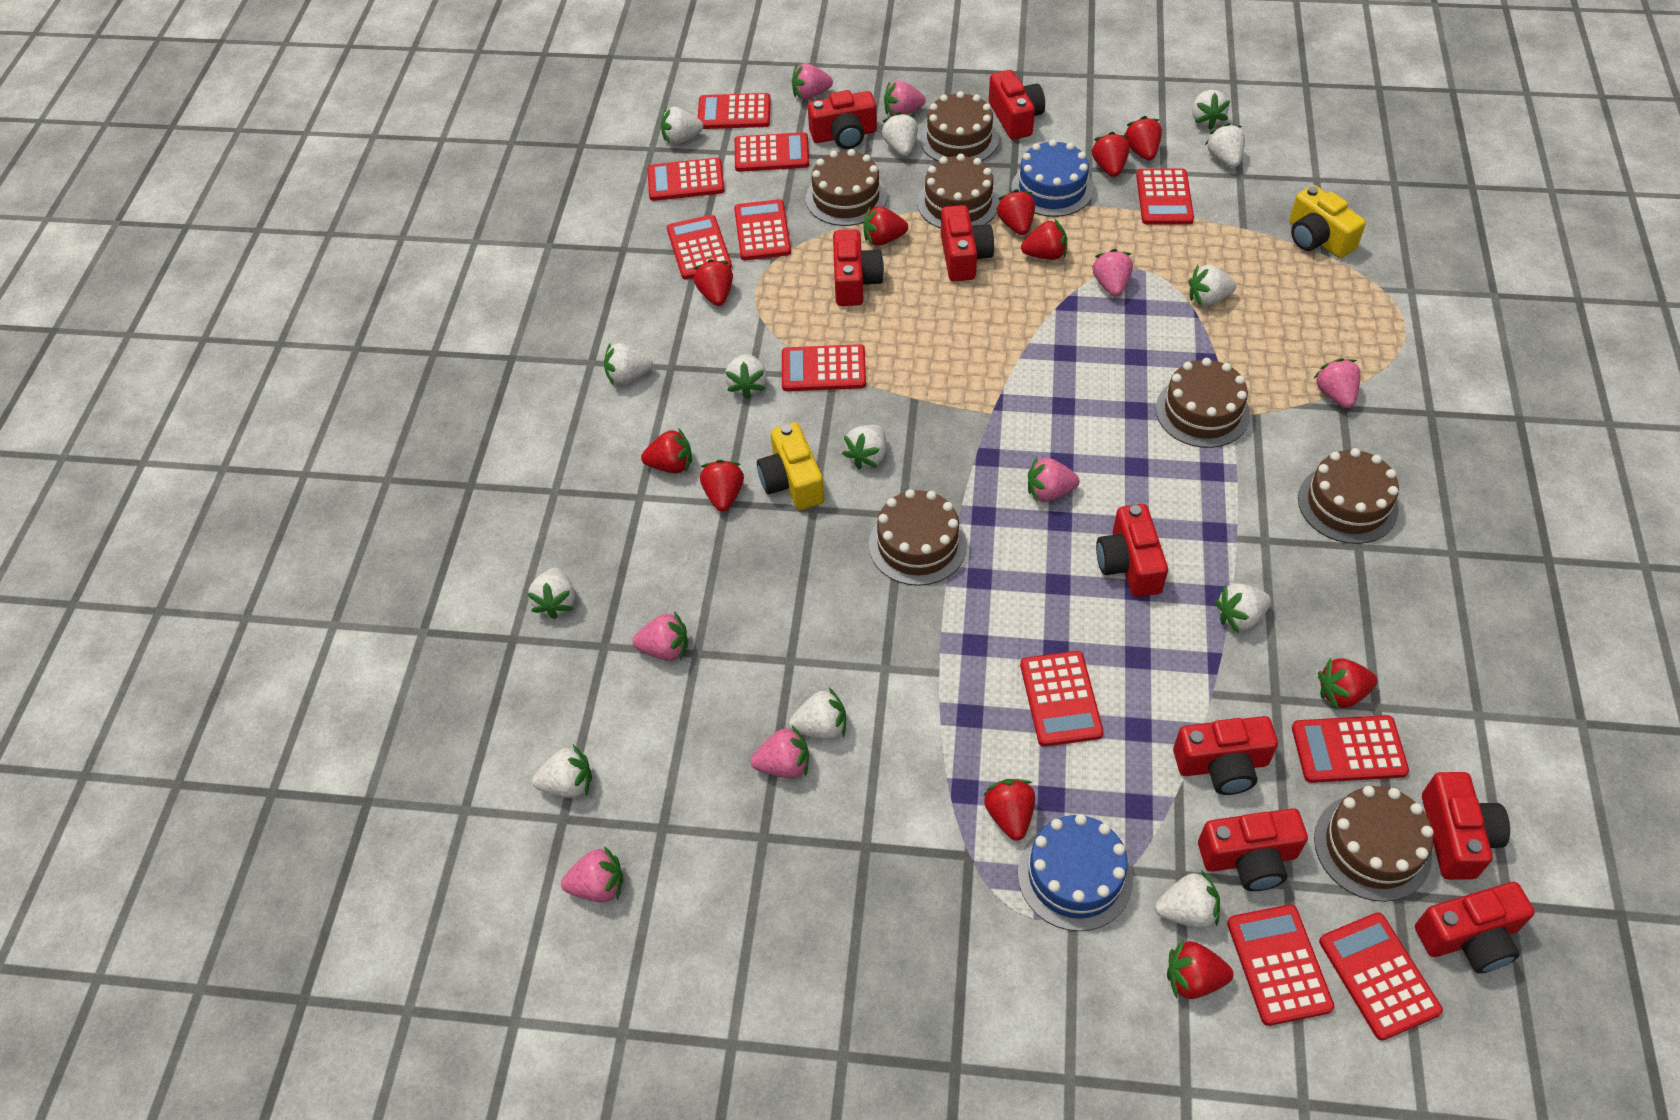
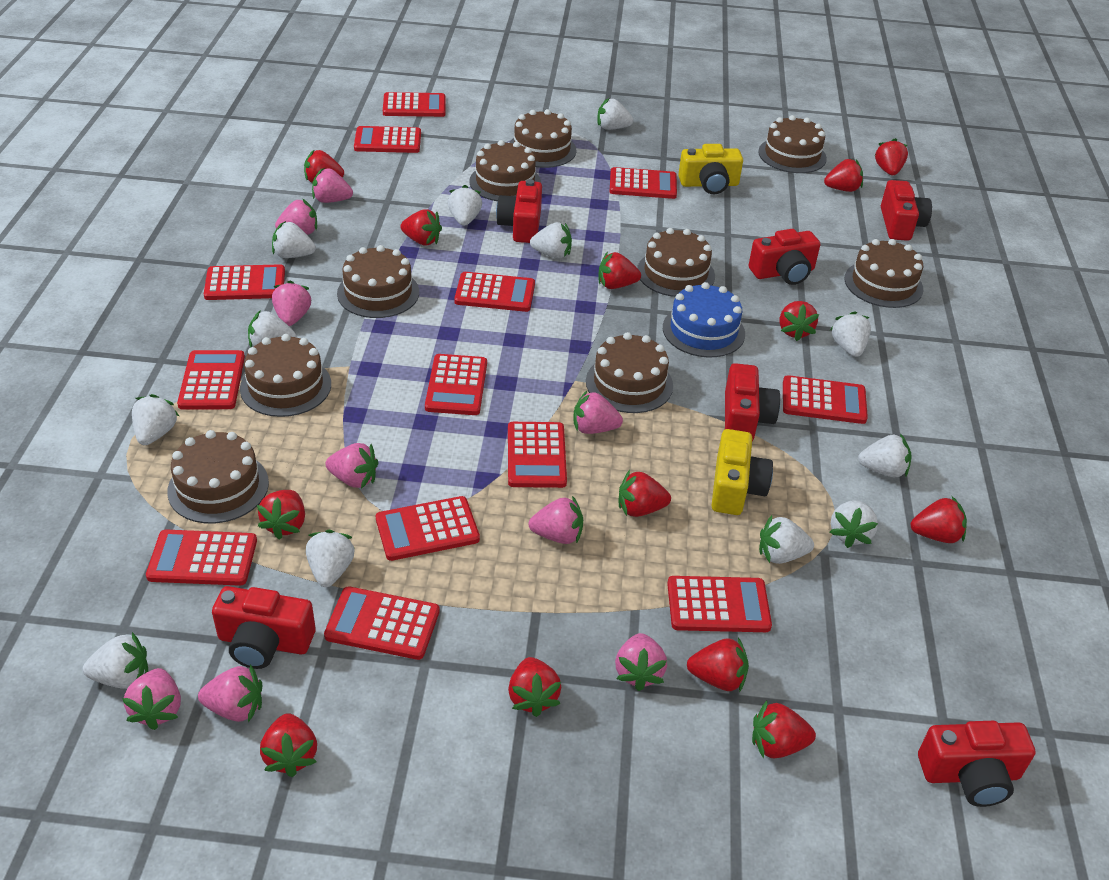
blue cake: [1011,139,1093,217] [1018,814,1133,931] = 2 -> [663,282,745,357] = 1
brown cake: [806,149,887,226] [869,489,967,586] [917,154,999,229] [920,91,999,161] [1156,358,1250,448] [1298,448,1399,544] [1314,786,1434,902] = 7 -> [167,430,269,523] [240,334,331,417] [337,245,419,318] [469,140,541,201] [509,109,577,168] [586,332,673,413] [637,228,715,297] [758,115,827,173] [845,239,923,308] = 9
pink strawberry: [561,846,623,902] [632,611,688,661] [751,726,809,778] [792,63,833,100] [884,80,926,116] [1028,457,1080,503] [1093,249,1133,297] [1313,358,1360,408] = 8 -> [122,668,181,730] [198,664,262,722] [272,281,312,326] [275,199,317,235] [312,168,353,203] [325,443,378,488] [529,496,583,544] [573,391,623,434] [615,633,667,691] = 9
red calculator: [647,158,725,201] [667,215,732,280] [698,93,771,129] [734,199,791,260] [735,132,809,172] [782,344,866,391] [1020,651,1104,747] [1136,168,1194,225] [1227,904,1335,1026] [1292,715,1409,783] [1319,912,1443,1041] = 11 -> [146,530,257,586] [177,350,245,410] [204,264,285,300] [324,586,440,660] [354,126,421,153] [376,496,480,561] [383,92,445,117] [425,354,487,415] [454,272,535,312] [508,422,567,488] [610,167,677,199] [667,576,772,632] [783,375,868,424] = 13
red camera: [808,90,877,149] [833,229,884,306] [941,205,994,281] [989,70,1045,140] [1096,504,1168,597] [1173,716,1278,795] [1198,808,1308,891] [1415,882,1535,973] [1422,772,1510,880] = 9 -> [212,586,316,669] [496,179,542,243] [725,363,780,441] [749,229,820,285] [881,180,932,241] [918,721,1035,807] = 6
red strawberry: [641,428,692,473] [693,259,733,306] [700,460,744,511] [863,206,908,246] [984,779,1035,840] [996,189,1035,235] [1021,219,1067,260] [1092,132,1130,177] [1124,116,1162,161] [1167,939,1233,999] [1318,658,1378,710] = 11 -> [257,490,305,540] [260,713,317,777] [304,150,344,183] [400,209,442,246] [508,657,561,717] [598,252,641,289] [619,470,671,517] [687,638,749,692] [752,701,816,759] [780,301,819,341] [824,159,863,192] [874,138,908,175] [911,496,967,543] = 13
white strawberry: [527,568,575,619] [532,745,592,798] [604,343,653,386] [661,107,703,144] [725,354,767,399] [789,688,846,739] [842,425,886,469] [882,112,918,156] [1155,870,1220,928] [1189,265,1237,306] [1192,90,1230,130] [1205,123,1245,168] [1215,583,1271,633] = 13 -> [83,632,148,689] [132,394,179,445] [248,310,296,347] [272,221,316,258] [306,530,355,587] [448,185,482,226] [530,222,572,259] [597,98,633,130] [759,515,814,564] [830,311,871,357] [830,500,878,548] [858,434,912,477] = 12

